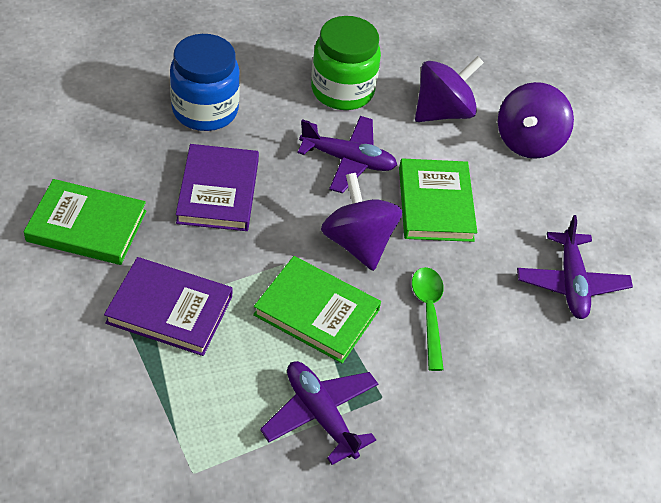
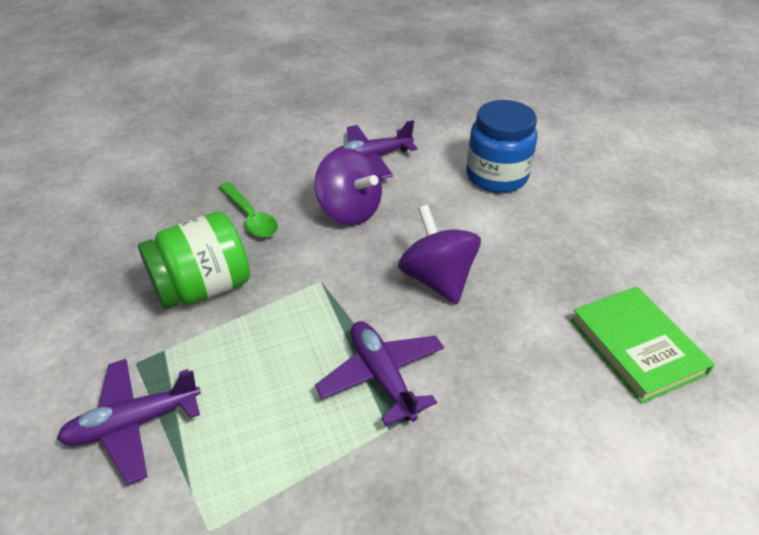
green book: [24,179,146,265] [253,256,381,363] [399,158,477,242] = 3 -> [570,286,715,404] = 1
purple book: [104,257,233,356] [176,144,259,231] = 2 -> none = 0
purple spinning top: [321,173,402,271] [415,56,484,122] [498,82,574,159] = 3 -> [315,148,382,225] [398,205,481,304] = 2

